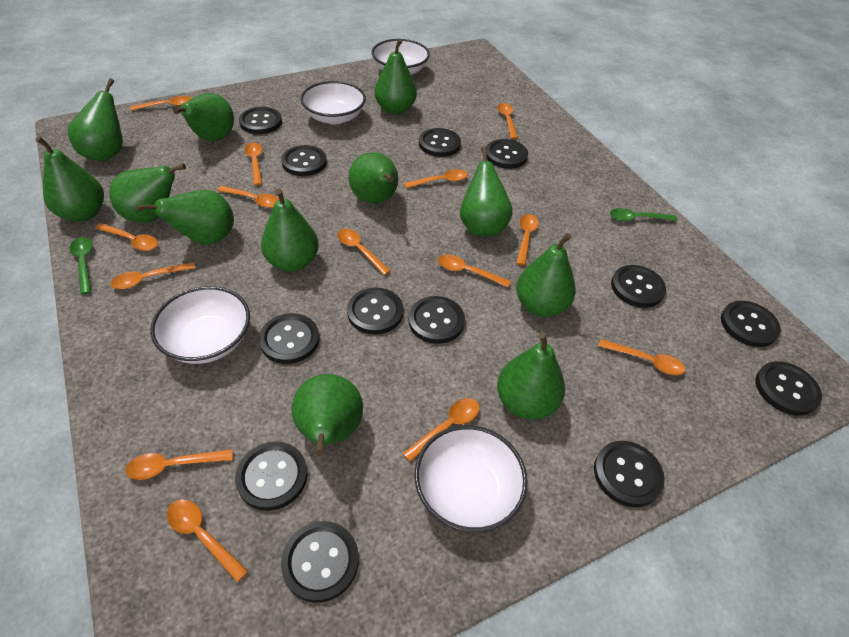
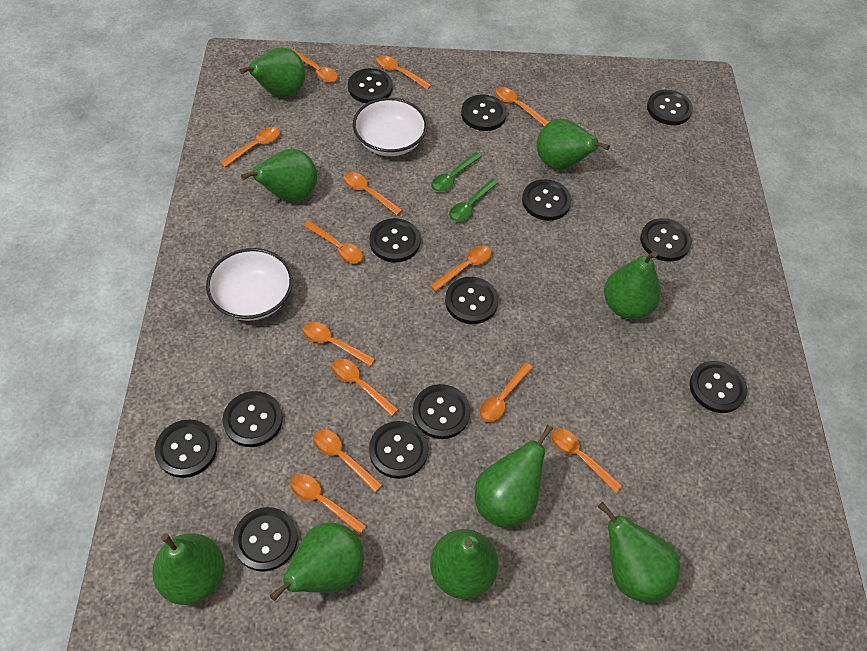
green pear: [35,136,104,222] [68,78,123,161] [109,163,186,223] [136,190,234,245] [173,93,234,141] [261,188,319,272] [292,374,363,455] [348,152,398,204] [375,39,417,115] [460,146,513,237] [497,332,565,420] [516,233,576,317] = 12 -> [152,533,225,605] [240,48,306,98] [241,149,317,202] [270,523,364,601] [430,529,499,599] [475,425,553,527] [536,119,610,170] [598,502,680,603] [604,251,661,319] = 9
orange spoon: [95,223,158,251] [110,262,196,289] [125,449,233,480] [130,96,192,111] [167,499,248,582] [217,186,279,208] [244,143,263,186] [337,229,391,275] [402,398,480,462] [404,169,468,188] [438,255,511,287] [497,103,518,139] [516,214,539,266] [598,339,685,375] = 14 -> [220,127,280,167] [290,474,366,535] [293,50,338,82] [302,322,375,366] [304,221,363,263] [313,429,382,492] [332,359,399,416] [343,172,402,215] [376,55,432,90] [430,245,491,292] [479,362,533,422] [495,87,549,126] [551,428,622,493] = 13
white bowl: [150,286,250,364] [300,81,366,125] [372,39,430,75] [414,425,527,532] = 4 -> [206,248,293,321] [353,98,427,156] = 2

